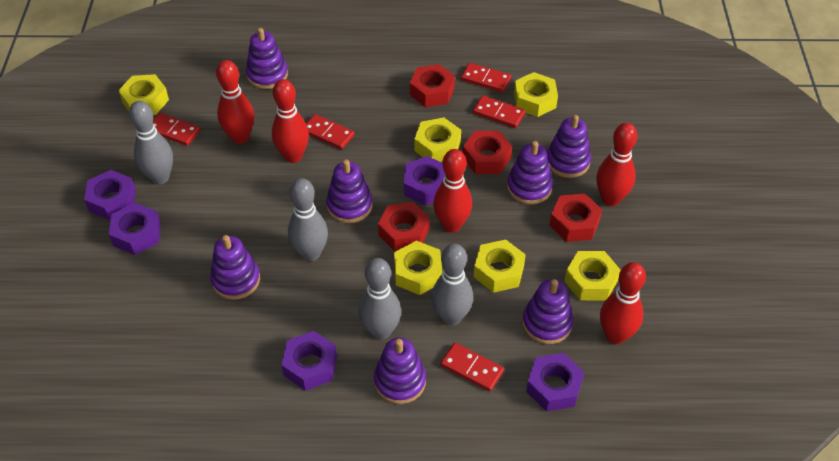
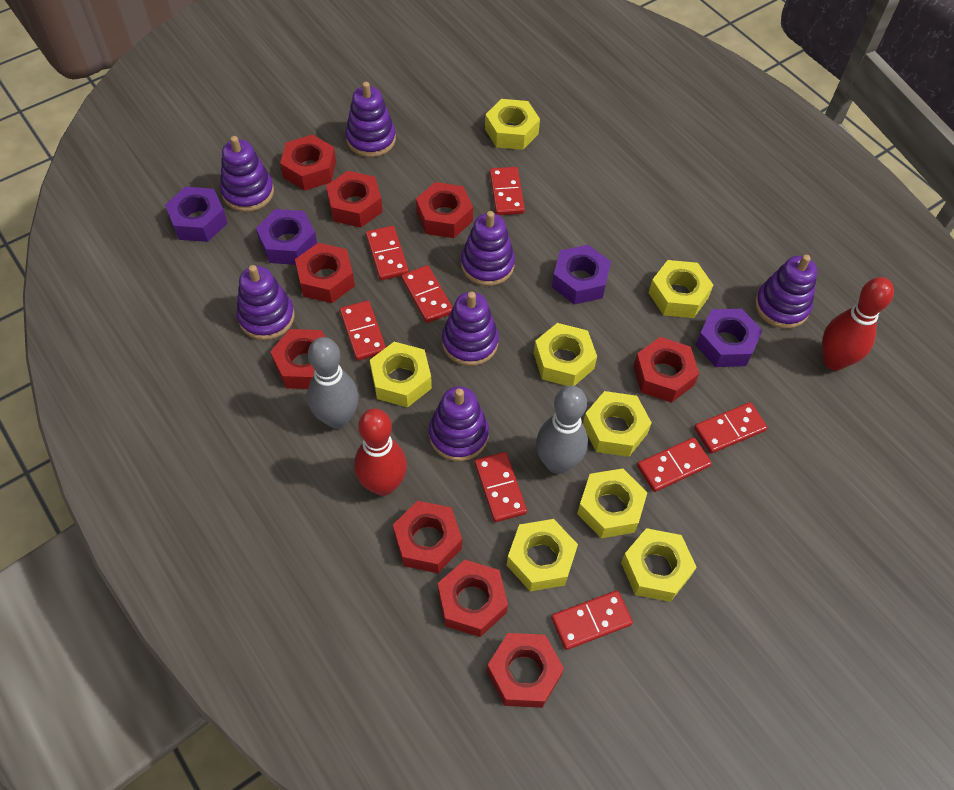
grey bowling pin: [129,101,173,184] [288,178,328,261] [359,258,401,340] [431,243,473,326] = 4 -> [307,337,358,429] [536,386,588,474] = 2
purple nut: [84,170,136,220] [109,203,161,255] [281,331,337,391] [404,156,445,205] [526,353,584,411] = 5 -> [165,187,228,242] [256,209,317,265] [552,245,611,305] [696,309,763,367] = 4
red bowling pin: [216,60,254,144] [272,79,309,163] [433,149,472,232] [596,123,637,206] [600,262,646,344] = 5 -> [354,409,407,496] [822,277,894,371] = 2
red domino: [153,113,200,146] [306,114,355,149] [440,343,504,391] [461,63,511,92] [473,96,525,128] = 5 -> [340,301,386,361] [366,226,409,280] [401,265,453,323] [474,452,527,522] [490,167,525,215] [551,590,633,650] [637,437,712,492] [694,402,768,454] = 8
red nut: [378,202,430,252] [410,64,455,107] [463,131,512,174] [549,193,602,242] = 4 -> [270,329,325,389] [280,135,336,191] [295,243,355,303] [326,171,382,228] [393,501,462,573] [416,182,473,238] [438,560,508,637] [487,633,564,708] [633,337,699,403] = 9
yellow nut: [118,74,169,115] [394,241,442,295] [414,117,461,162] [474,240,526,293] [514,72,558,117] [564,251,621,300] = 6 -> [370,342,432,407] [485,99,540,150] [507,519,578,591] [534,323,597,386] [577,468,647,538] [583,391,652,457] [621,528,697,602] [649,260,713,318] = 8

